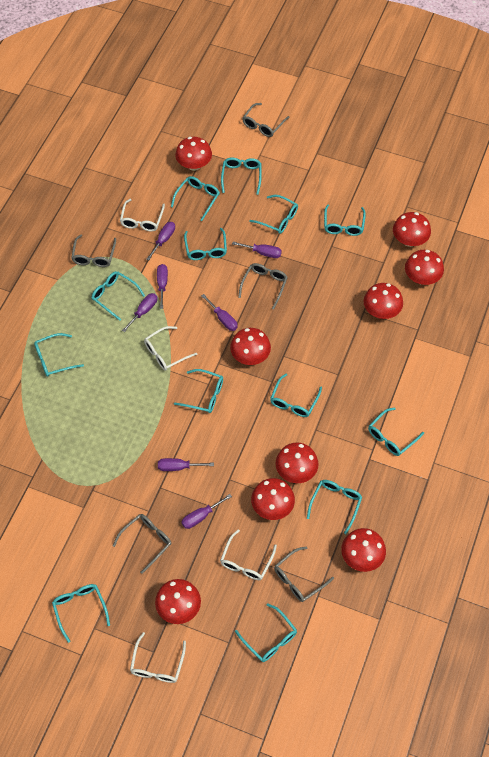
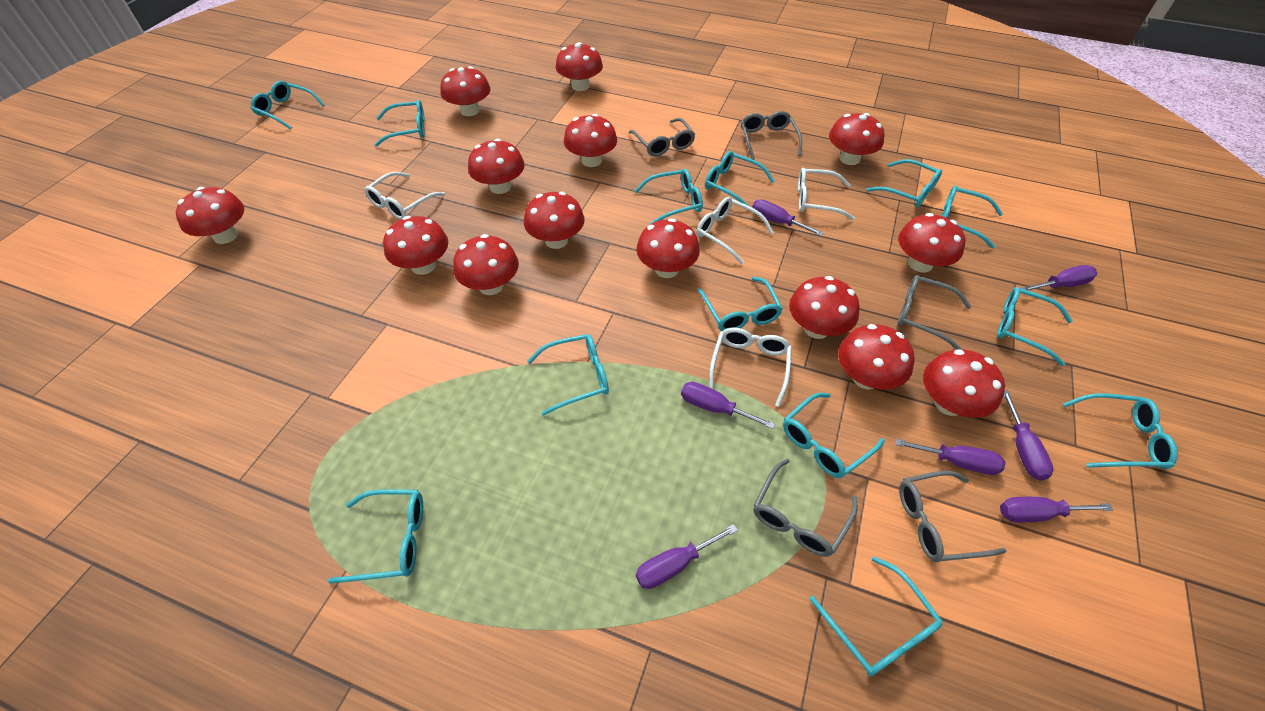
red mushroom: [155,579,201,624] [175,137,212,171] [230,328,271,365] [251,478,295,520] [275,442,318,483] [341,528,386,572] [364,283,403,319] [393,212,431,247] [405,250,444,285] = 9 -> [176,187,244,244] [383,216,448,275] [440,66,490,116] [453,234,519,295] [468,139,525,194] [524,192,585,249] [555,42,603,91] [564,114,617,167] [636,218,700,278] [789,276,860,339] [829,113,884,165] [838,324,915,389] [898,213,965,273] [923,349,1005,418] = 14

